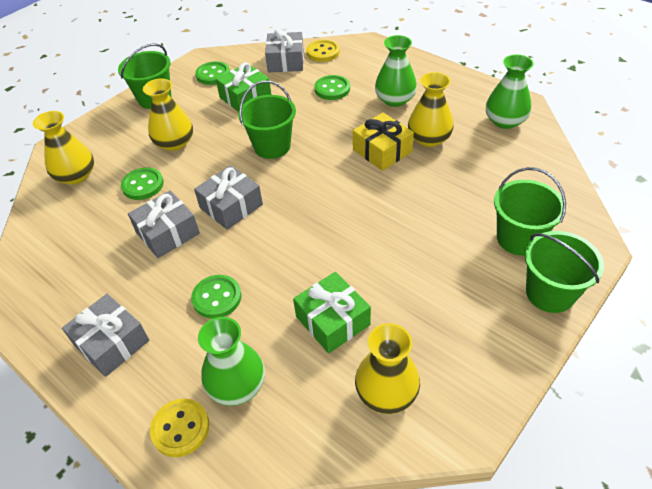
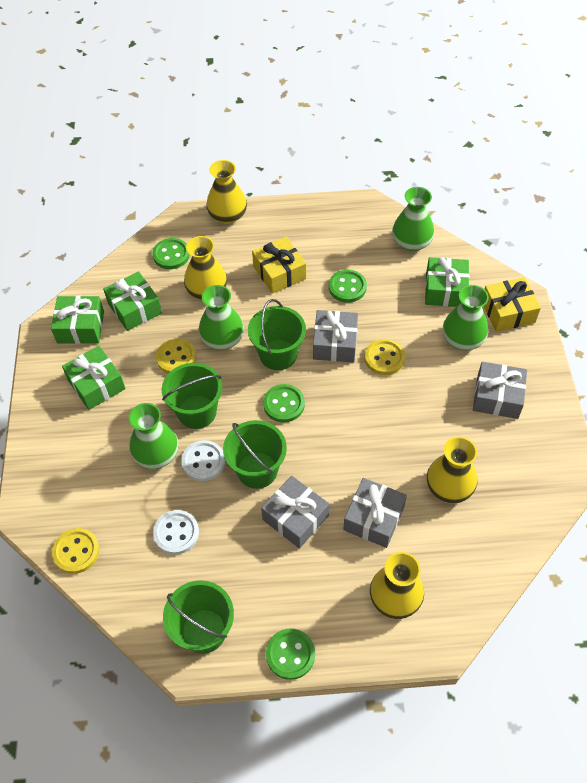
green gift: [216,63,271,112] [293,272,371,353] = 2 -> [51,296,104,344] [62,346,126,410] [103,271,162,331] [425,257,470,307] = 4
green vase: [198,317,265,406] [375,35,417,107] [486,54,534,129] = 3 -> [129,403,179,469] [199,285,244,350] [392,187,434,251] [443,285,489,350] = 4
white button: none = 0 -> [153,510,199,555] [181,440,225,481] = 2
yellow button: [150,399,209,457] [306,40,340,62] = 2 -> [52,528,99,574] [156,338,196,373] [365,339,405,375] = 3
yellow gift: [353,113,414,171] = 1 -> [252,237,306,294] [484,277,541,332] = 2

